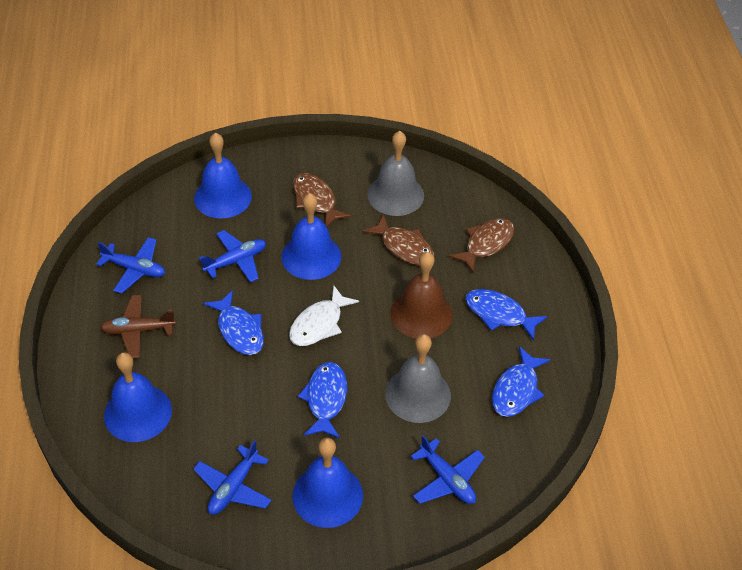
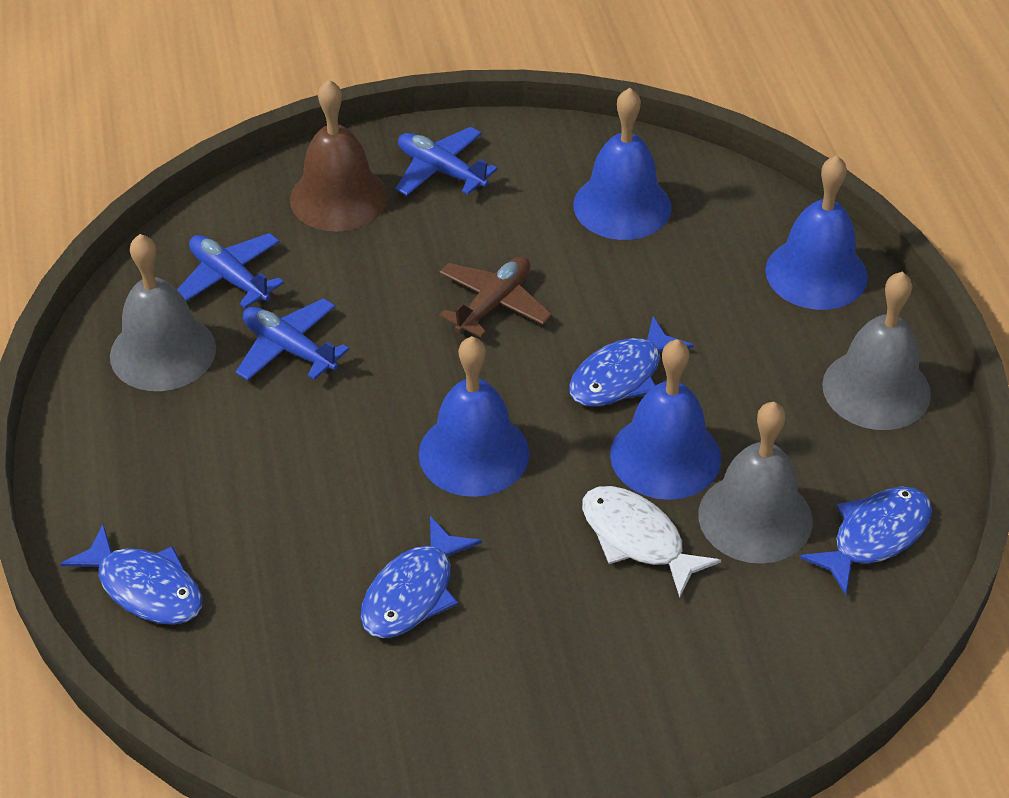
blue plane: [96,237,165,294] [193,440,272,515] [199,230,266,282] [411,435,485,504] = 4 -> [177,233,284,308] [236,298,349,381] [395,127,498,196] = 3
brown fish: [293,173,351,227] [363,214,434,266] [449,218,515,273] = 3 -> none = 0
grey bell: [367,131,424,216] [385,334,451,423] = 2 -> [110,234,216,391] [698,402,813,564] [822,272,931,430] = 3

